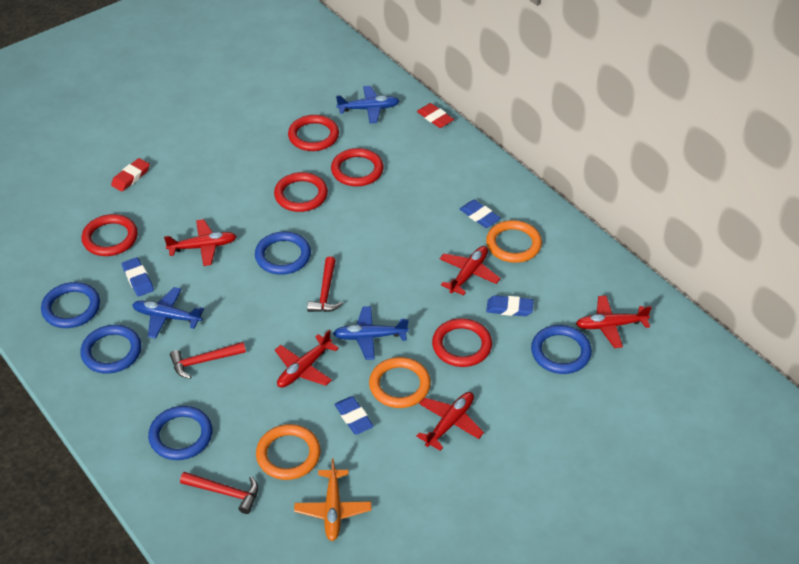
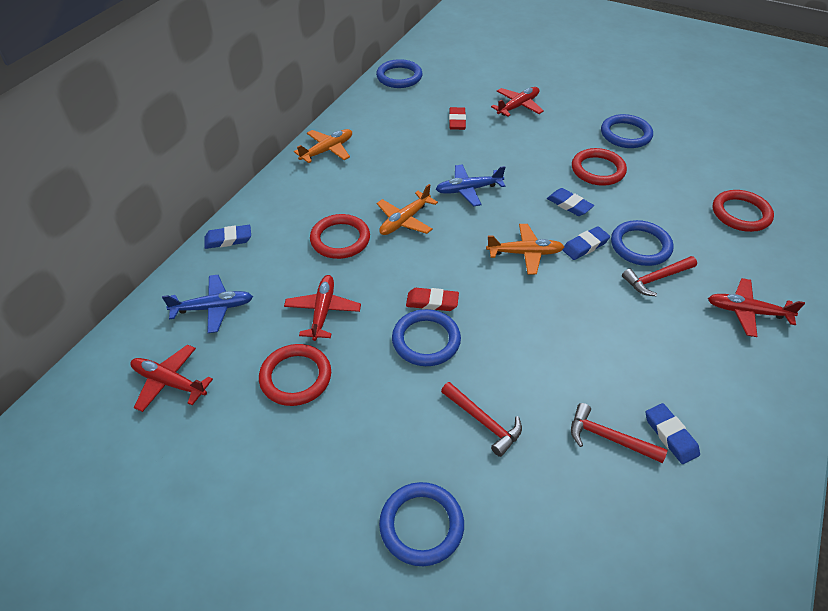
blue plane: [132,287,204,339] [333,306,409,360] [336,86,399,123] = 3 -> [162,275,253,333] [436,164,505,206] = 2
orange plane: [294,458,371,541] = 1 -> [294,129,352,163] [377,184,438,235] [486,224,564,274] = 3
orange ring: [256,424,321,480] [369,357,431,408] [486,220,542,263] = 3 -> none = 0
red plane: [164,219,237,266] [275,330,339,388] [416,392,484,451] [439,246,501,295] [576,295,652,348] = 5 -> [130,345,213,412] [284,275,361,341] [491,87,544,116] [708,278,805,337] = 4
red ring: [82,214,138,256] [274,172,328,212] [288,115,339,151] [331,148,384,186] [432,318,492,367] = 5 -> [259,344,331,406] [310,214,370,259] [572,148,627,186] [713,190,774,232] = 4

